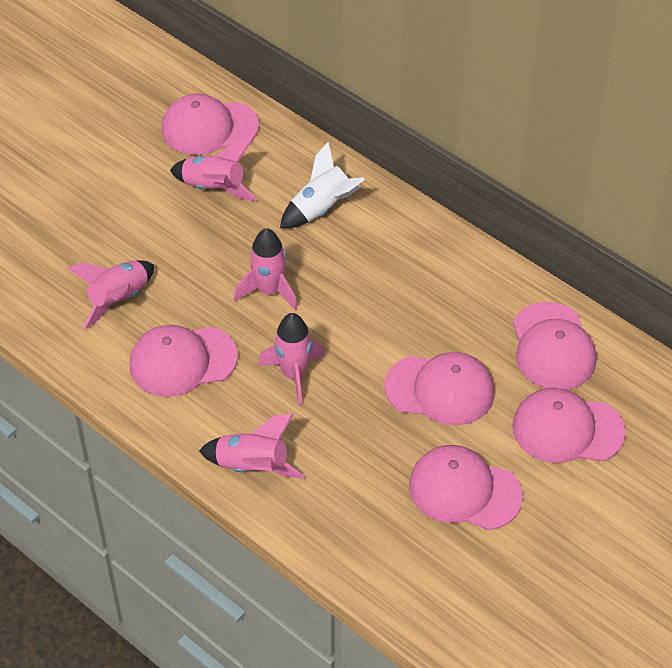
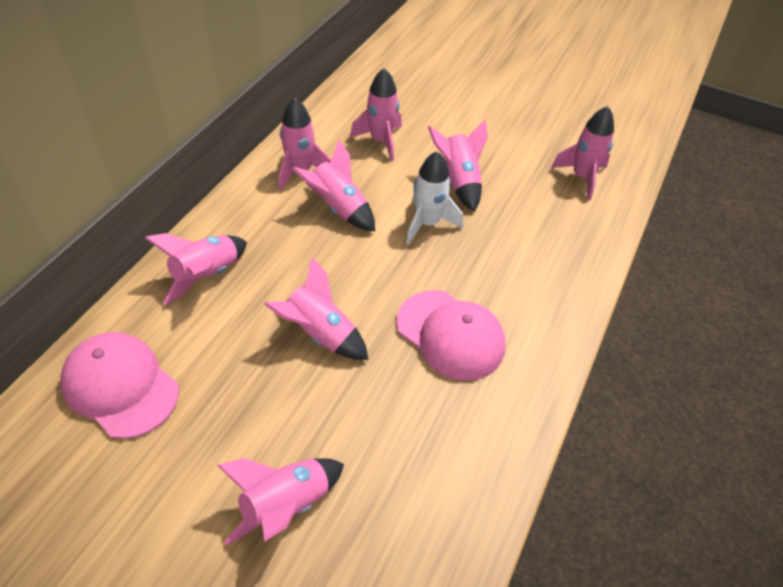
pink cap: [130,325,238,397] [162,93,259,155] [385,352,494,425] [409,445,523,530] [512,388,626,463] [513,302,596,390] = 6 -> [60,332,179,439] [397,290,505,381] = 2
pink rocket: [67,260,154,329] [170,140,257,201] [199,413,305,479] [234,228,297,311] [258,313,324,405] = 5 -> [145,233,247,305] [217,458,344,545] [264,257,368,360] [279,98,331,191] [293,140,375,231] [350,68,402,161] [428,120,488,212] [551,106,614,200] = 8

